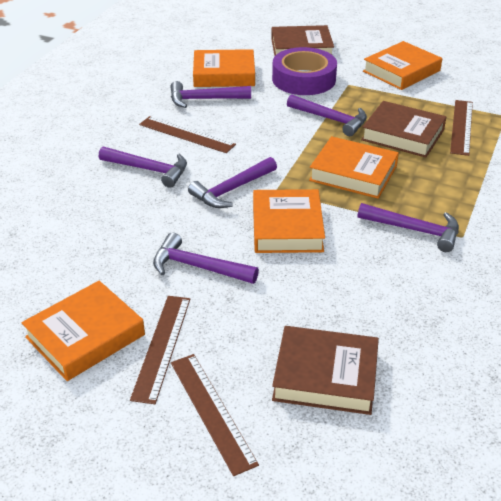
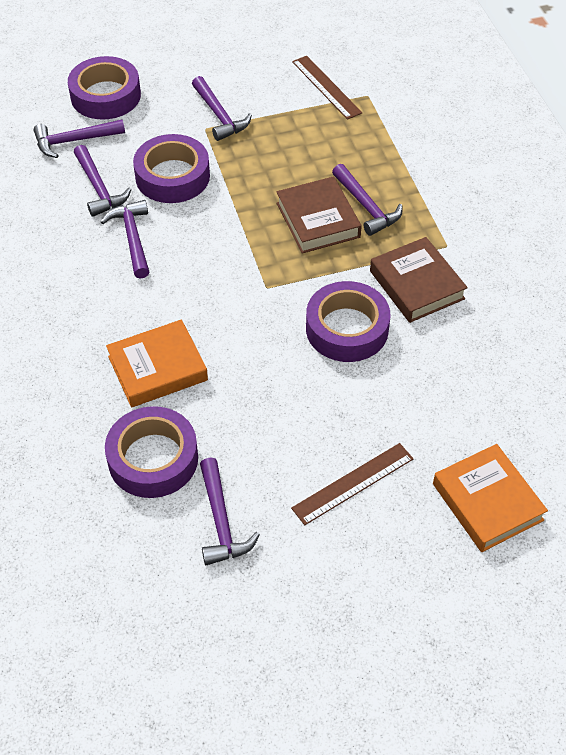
brown book: [271,25,334,56] [272,326,379,415] [361,101,446,158] = 3 -> [276,176,362,254] [370,237,468,323] = 2
brown ruler: [130,296,190,404] [139,116,236,153] [171,354,259,476] [450,100,473,156] = 4 -> [291,443,414,525] [292,56,362,120] = 2
orange book: [22,281,145,381] [193,49,255,87] [253,189,325,253] [309,136,399,199] [363,41,442,90] = 5 -> [106,319,208,408] [433,444,548,552] = 2
purple tape: [272,47,337,95] = 1 -> [68,56,141,120] [105,406,198,498] [133,134,210,203] [306,281,390,362] = 4

